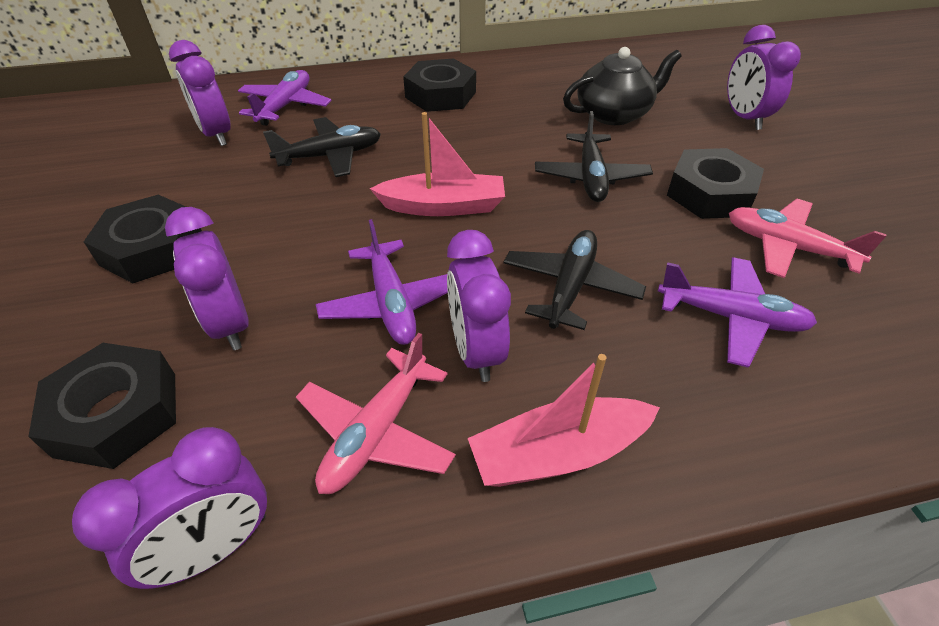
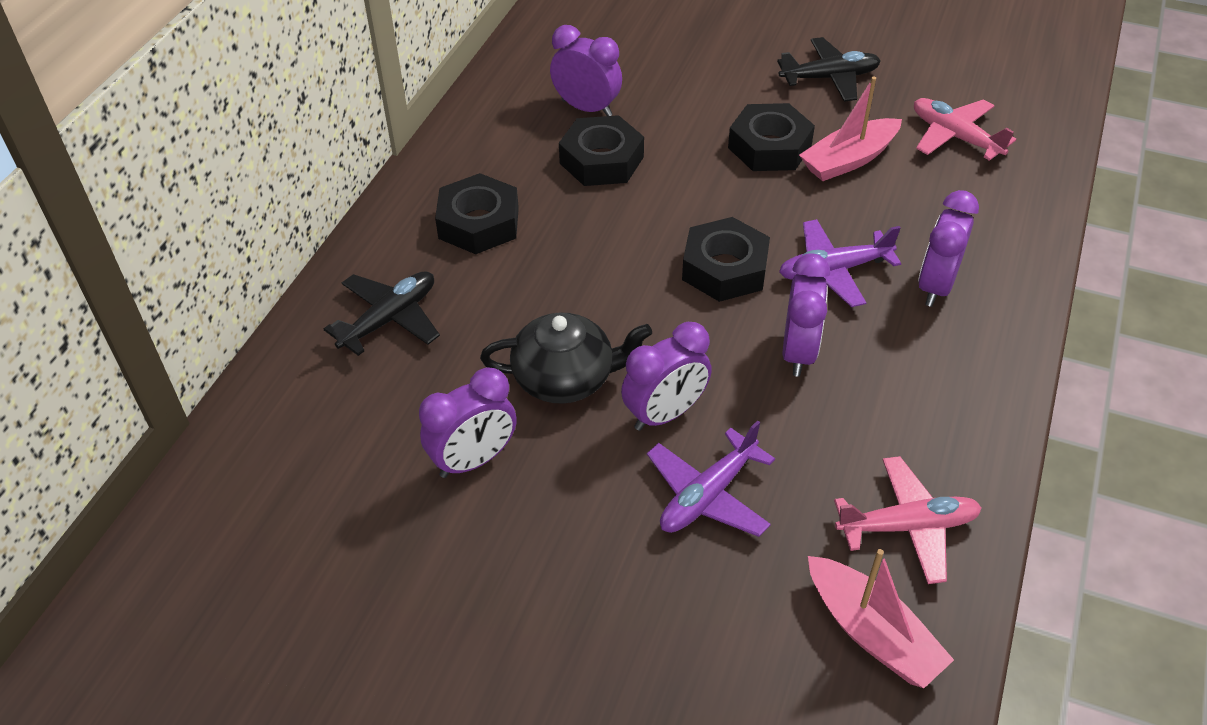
black plane: [263,117,381,177] [503,230,646,330] [535,111,653,202] = 3 -> [324,271,440,356] [777,37,881,102] = 2
purple plane: [238,70,332,126] [316,219,448,345] [658,257,817,368] = 3 -> [647,420,775,537] [779,219,901,307] = 2

